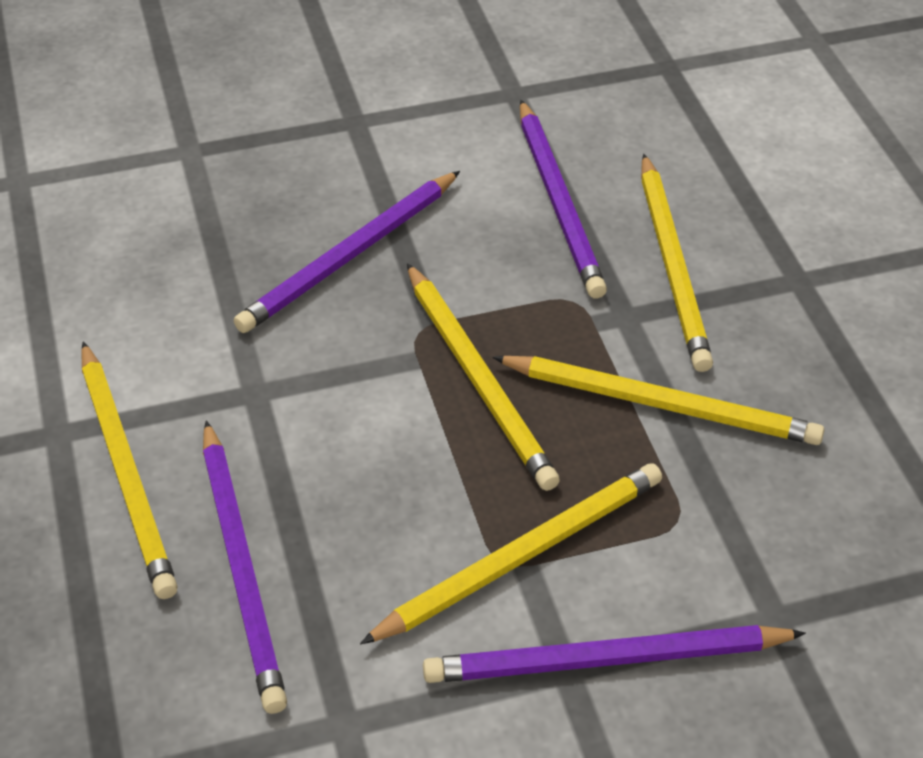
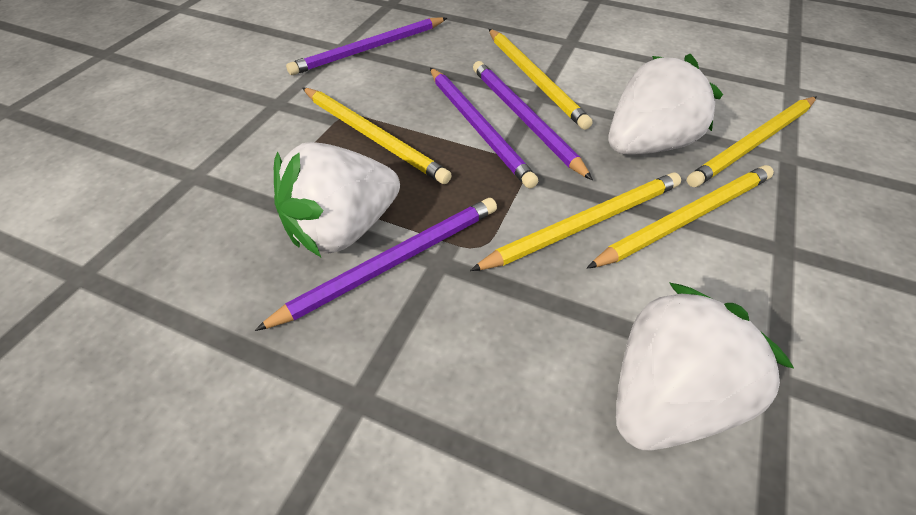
white strawberry: none = 0 -> [274,142,400,257] [608,54,723,155] [616,283,794,450] = 3

